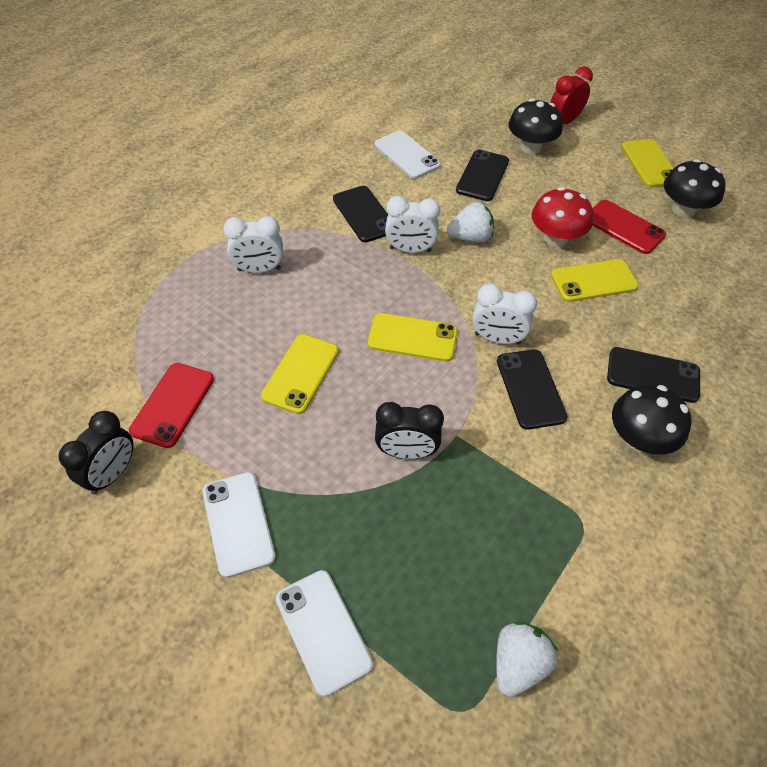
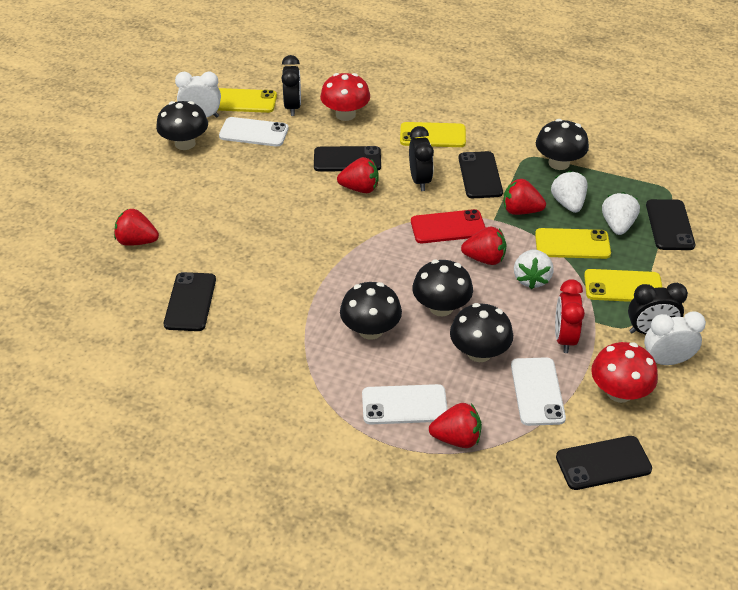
black clock: [59,411,134,494] [375,402,444,459] = 2 -> [281,55,301,116] [409,126,434,191] [628,283,688,335] = 3
black mushroom: [508,99,563,154] [612,384,692,455] [664,159,726,218] = 3 -> [156,101,208,150] [340,282,402,340] [412,259,473,316] [450,303,513,362] [536,119,589,170] = 5
black phone: [333,186,388,242] [456,149,509,201] [497,349,567,430] [607,347,700,403] = 4 -> [164,272,216,331] [314,146,381,171] [458,151,503,198] [556,436,652,490] [646,199,695,250] = 5
red mushroom: [532,187,593,247] = 1 -> [320,73,370,121] [591,342,658,403] = 2
red phone: [129,363,214,448] [592,200,666,254] = 2 -> [411,209,486,243] = 1
red strawberry: none = 0 -> [114,208,159,246] [337,157,379,193] [429,403,482,448] [461,227,506,265] [504,179,546,215] = 5
white clock: [223,216,283,273] [385,196,440,253] [472,284,537,344] = 3 -> [175,72,221,118] [644,311,706,365] = 2
white strawberry: [447,202,494,242] [496,622,558,697] = 2 -> [514,250,554,289] [551,171,588,213] [602,192,640,235] = 3

